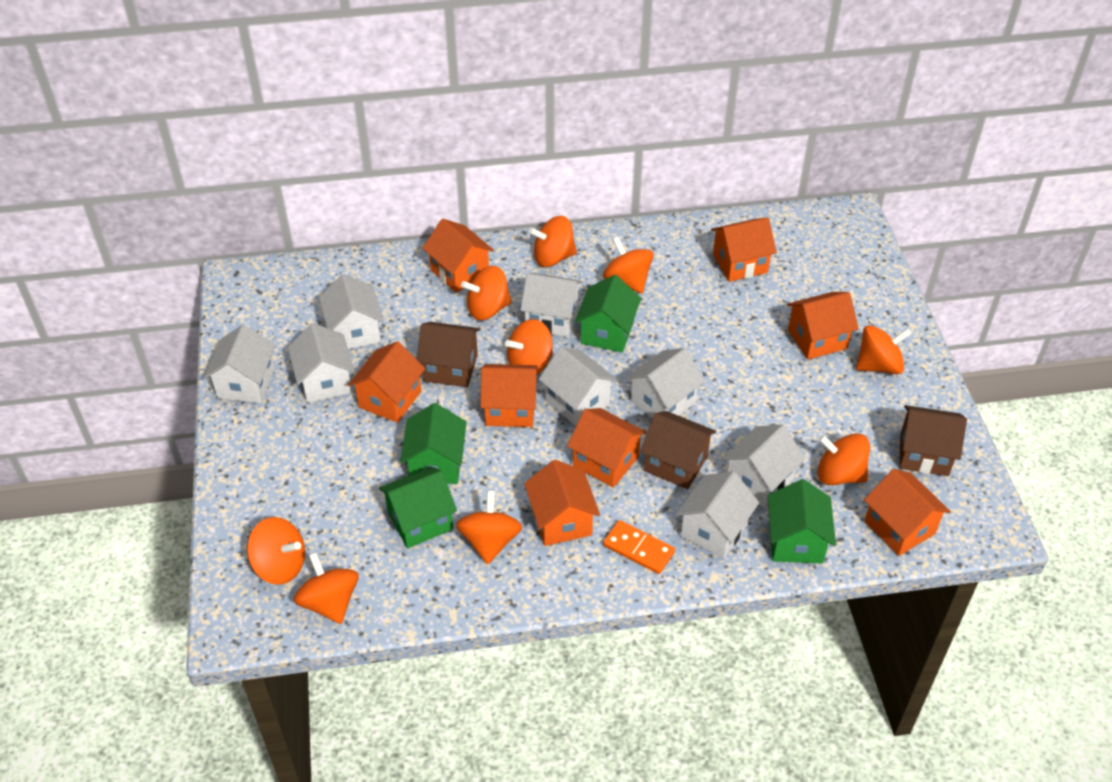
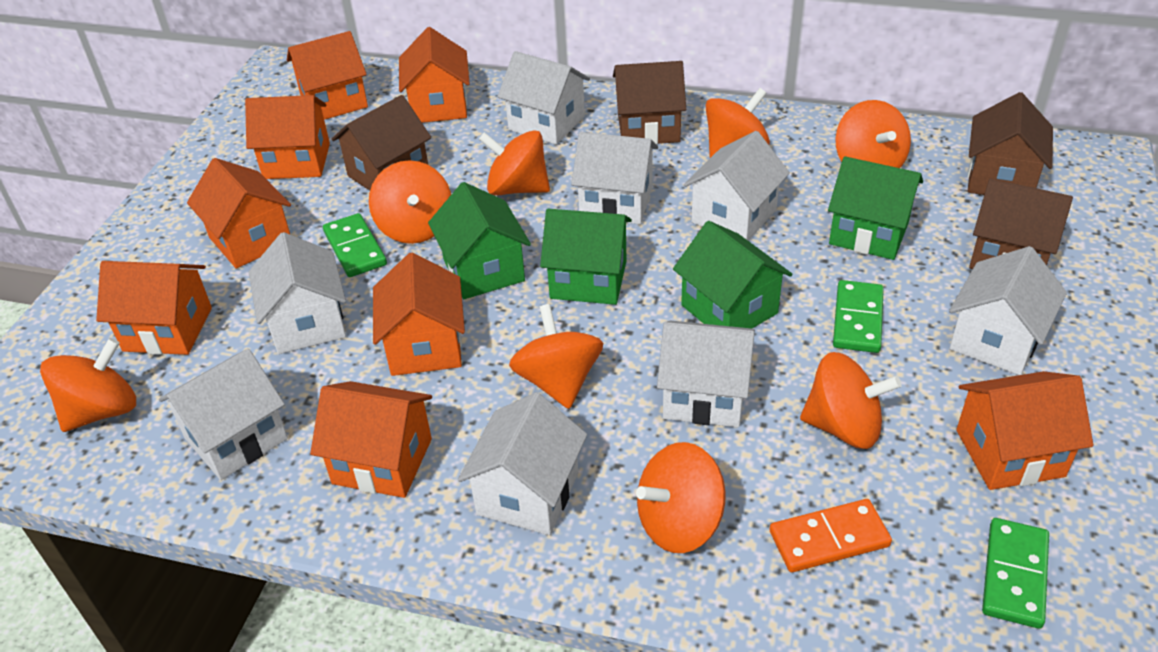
brown house: [417,322,481,387] [640,411,716,489] [899,405,967,476] = 3 -> [332,95,431,191] [613,61,686,145] [968,92,1053,195] [969,179,1073,269] = 4
green domino: none = 0 -> [323,213,387,277] [833,280,884,353] [982,518,1049,629] = 3
orange spinning top: [247,517,305,585] [293,552,359,624] [456,491,523,564] [461,266,512,320] [505,319,553,375] [529,216,577,267] [603,237,654,294] [817,433,870,485] [856,325,912,374] = 9 -> [40,338,136,432] [369,160,451,244] [479,130,550,196] [509,304,603,409] [636,442,726,553] [706,88,770,158] [800,352,902,449] [835,100,911,168] = 8

